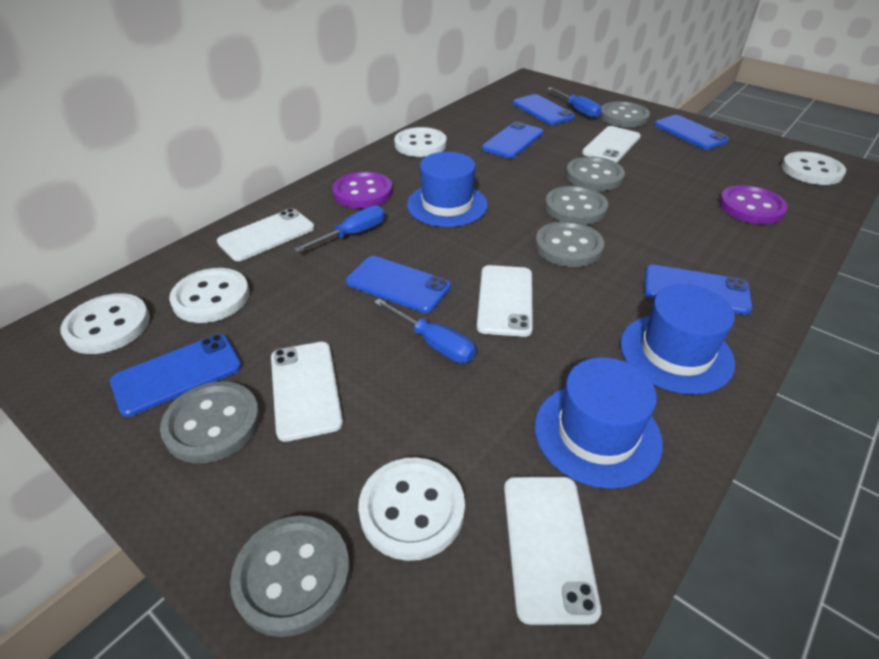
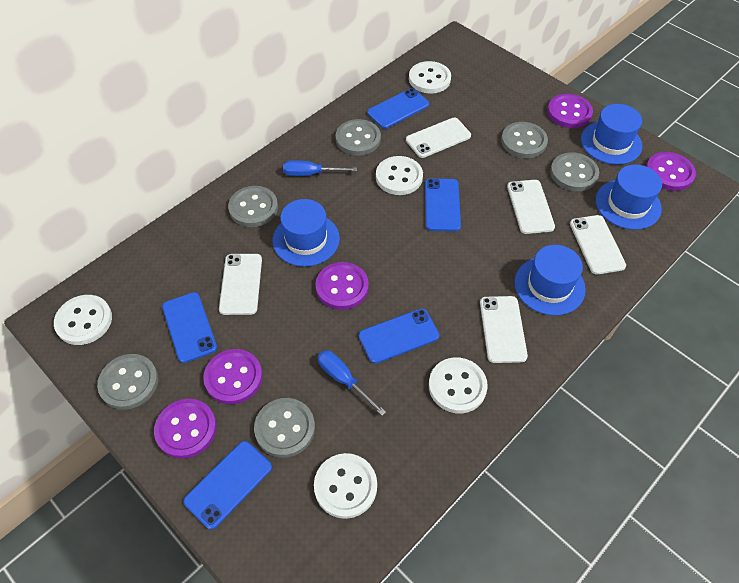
blue hat: [407,152,488,227] [535,357,663,489] [620,284,735,394] = 3 -> [273,199,340,267] [514,245,586,316] [581,104,642,165] [595,165,662,230] = 4
blue phone: [110,334,242,417] [346,256,451,313] [482,122,544,158] [513,94,575,125] [644,265,753,315] [654,115,729,150] = 6 -> [162,292,217,363] [183,441,272,530] [359,308,439,364] [367,88,429,129] [425,178,461,231] = 5
blue screwdriver: [294,206,385,253] [374,299,476,363] [547,87,602,118] = 3 -> [283,160,357,176] [318,350,386,415] = 2
purple button: [333,171,392,208] [719,185,788,224] = 2 -> [154,399,217,459] [203,349,262,404] [315,262,369,310] [547,94,593,128] [646,152,696,191] = 5

